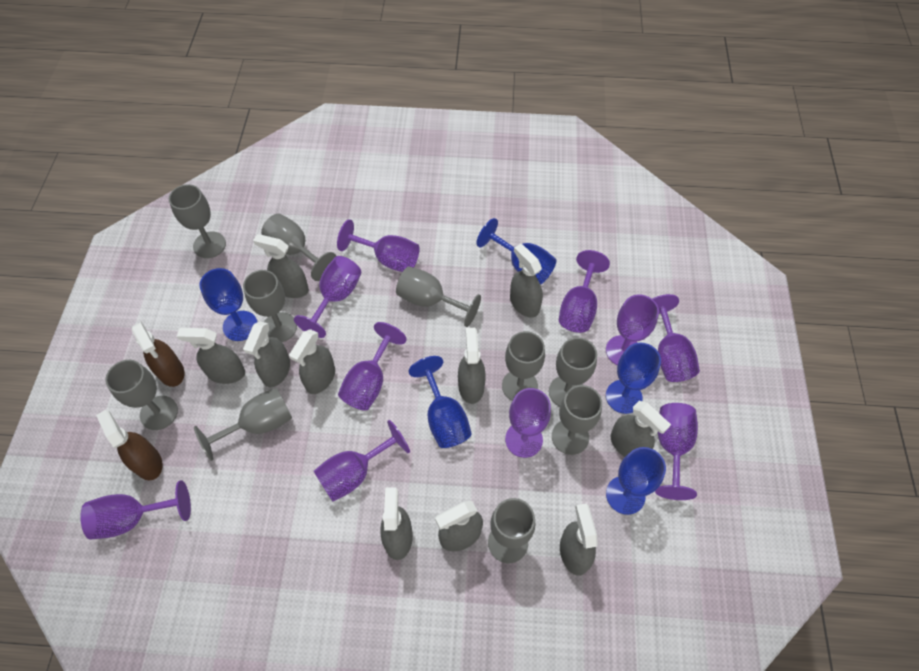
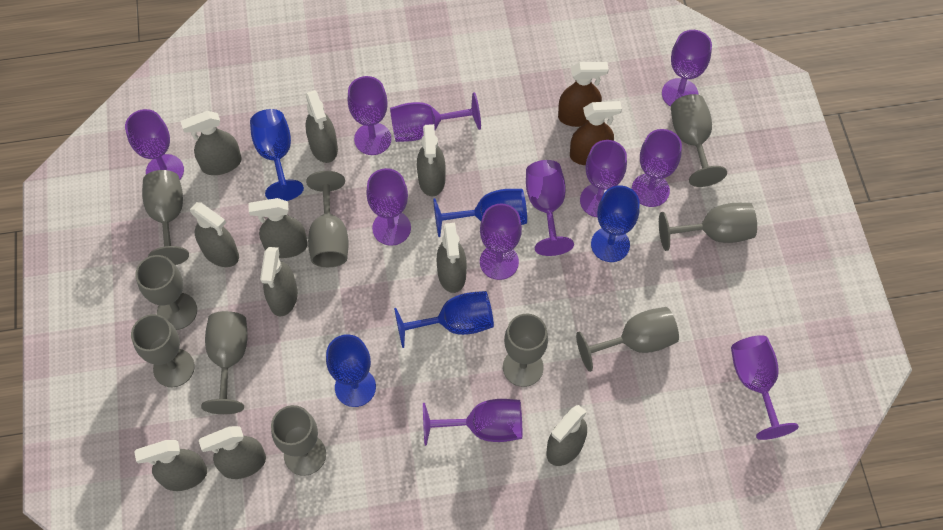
purple goblet: [80,480,191,539] [294,256,361,338] [314,420,410,502] [337,219,420,272] [338,322,407,411] [505,388,551,458] [559,250,610,333] [606,294,659,365] [652,294,700,382] [655,403,698,500] = 10 -> [125,109,184,179] [348,76,392,155] [366,168,411,246] [390,92,481,142] [423,399,522,446] [480,203,522,280] [526,160,574,256] [580,140,627,217] [632,129,682,207] [662,30,712,107] [731,335,799,440] = 11

